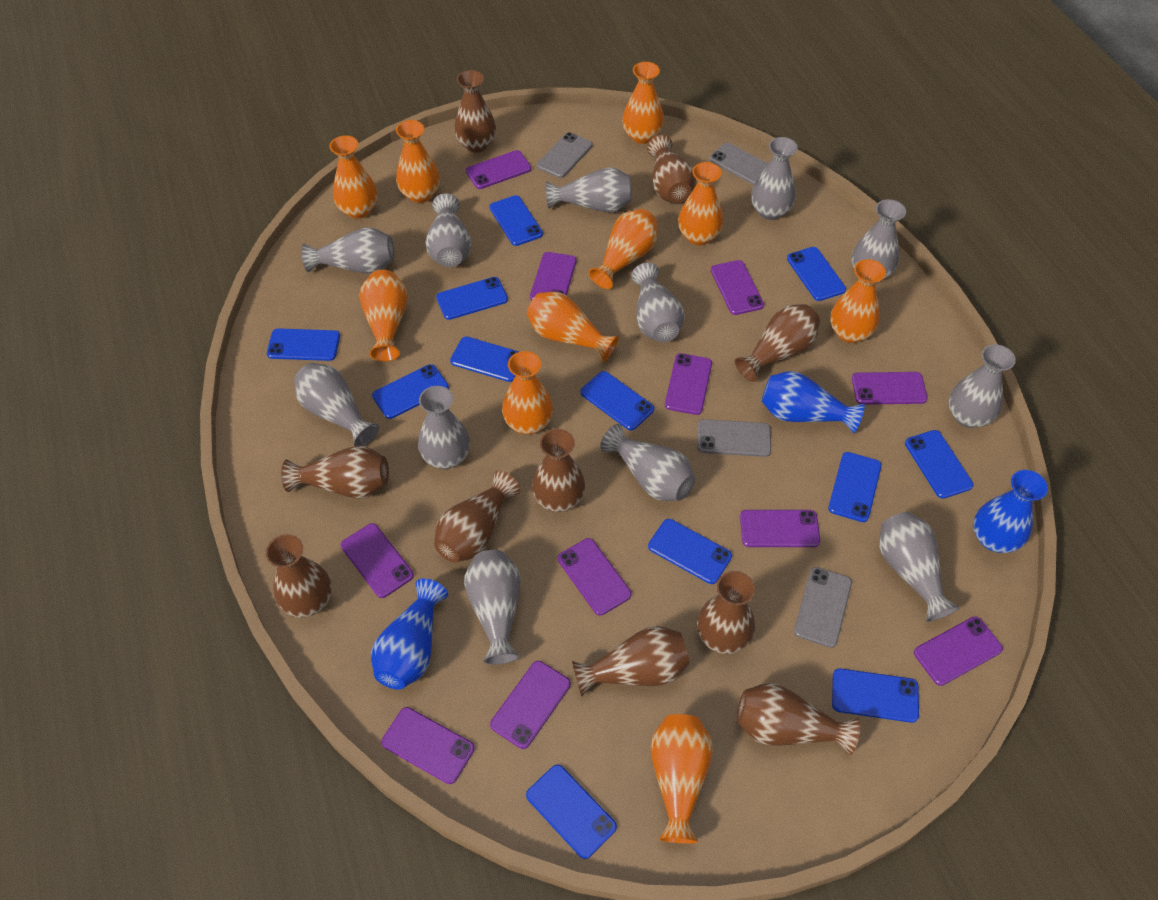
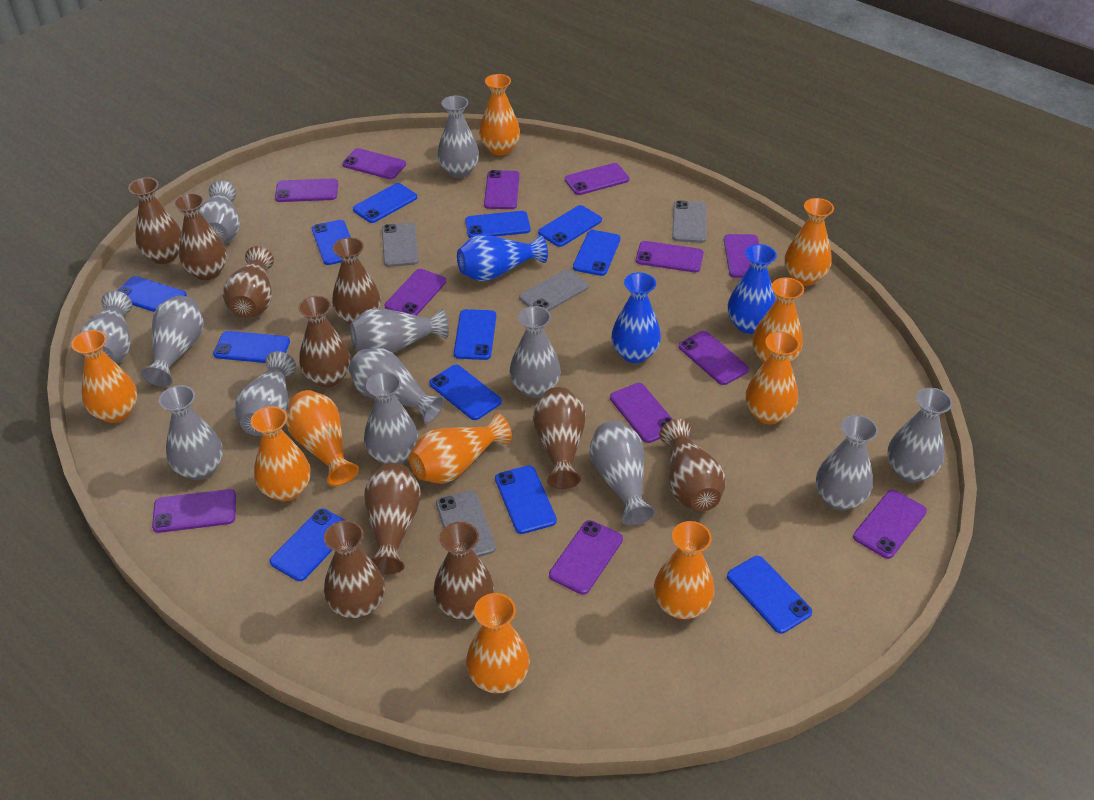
grey vase: [294,363,379,446] [301,227,394,274] [418,386,470,469] [426,193,471,267] [464,550,521,665] [546,167,632,212] [600,424,695,501] [631,263,685,342] [751,137,798,220] [852,199,906,280] [879,512,960,622] [949,344,1016,428] = 12 -> [79,291,132,364] [141,295,204,387] [159,385,223,480] [199,180,240,244] [234,351,296,436] [349,348,444,424] [350,308,449,353] [364,372,418,464] [437,96,479,178] [510,306,561,398] [589,421,655,525] [816,415,878,511] [887,388,952,483] = 13
purple phone: [341,523,414,598] [381,707,475,784] [466,150,531,189] [490,661,571,749] [530,252,577,300] [558,538,632,615] [665,353,712,415] [711,260,764,315] [740,510,820,547] [852,372,928,405] [914,616,1003,686] = 11 -> [152,489,236,533] [275,178,338,202] [342,148,406,179] [384,269,446,316] [484,170,519,209] [549,520,623,595] [565,163,629,195] [610,383,673,443] [636,241,704,272] [678,331,749,385] [724,234,759,278] [853,490,927,559] = 12

